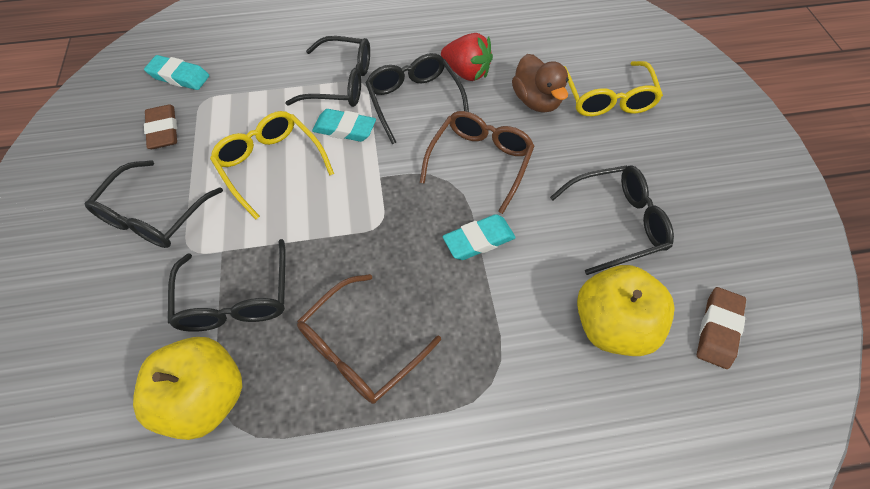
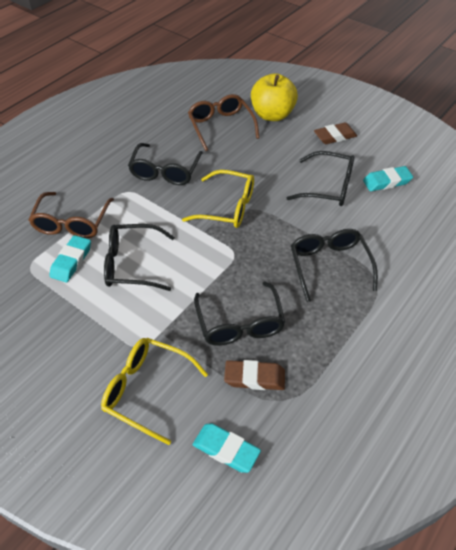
brown duck: [512,54,569,113] = 1 -> none = 0
red strawberry: [441,33,493,81] = 1 -> none = 0
yellow apple: [133,337,242,440] [577,265,674,356] = 2 -> [251,73,298,121] = 1

